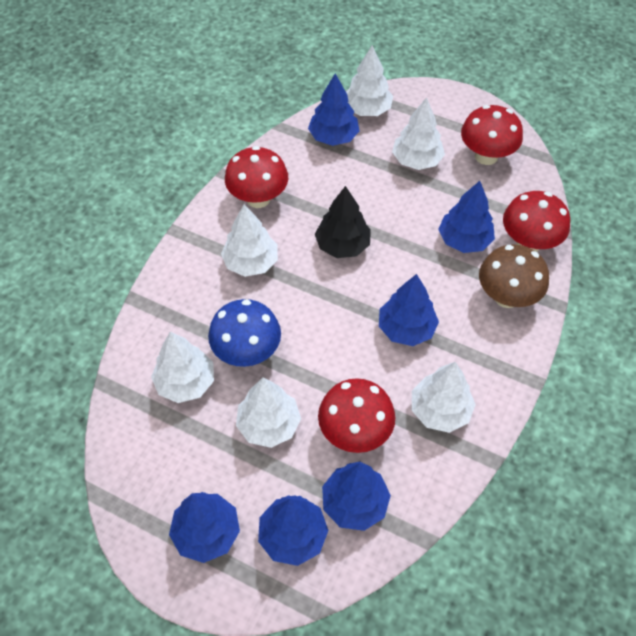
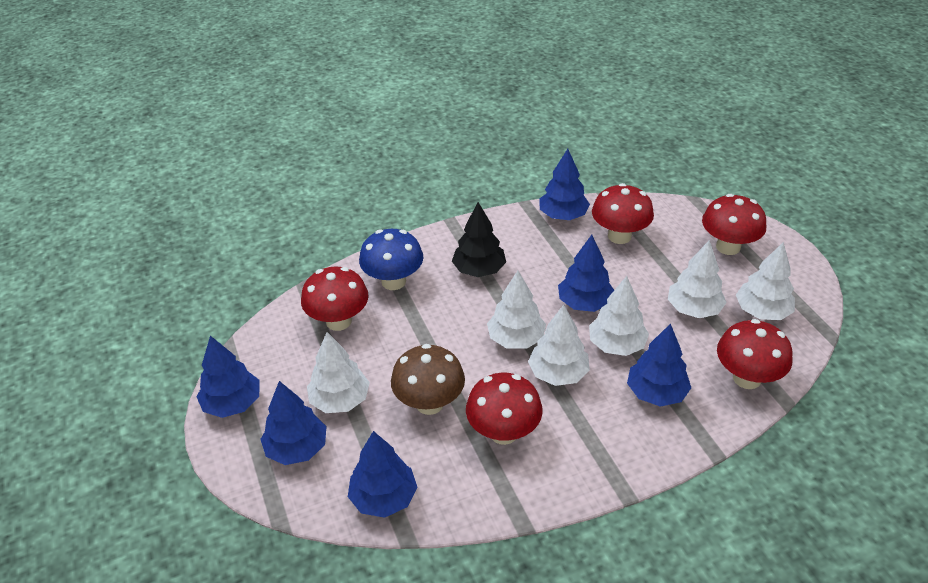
red mushroom: [225,146,288,208] [318,378,395,453] [461,105,523,165] [503,191,570,252] = 4 -> [301,267,368,331] [466,373,543,445] [592,183,654,244] [702,194,766,255] [717,319,792,389] = 5

